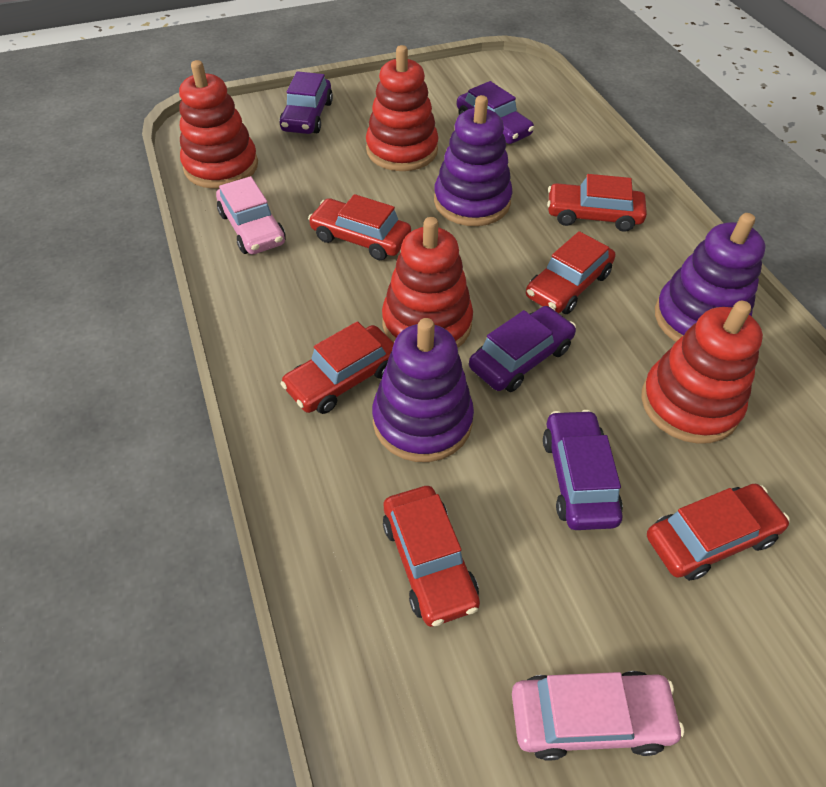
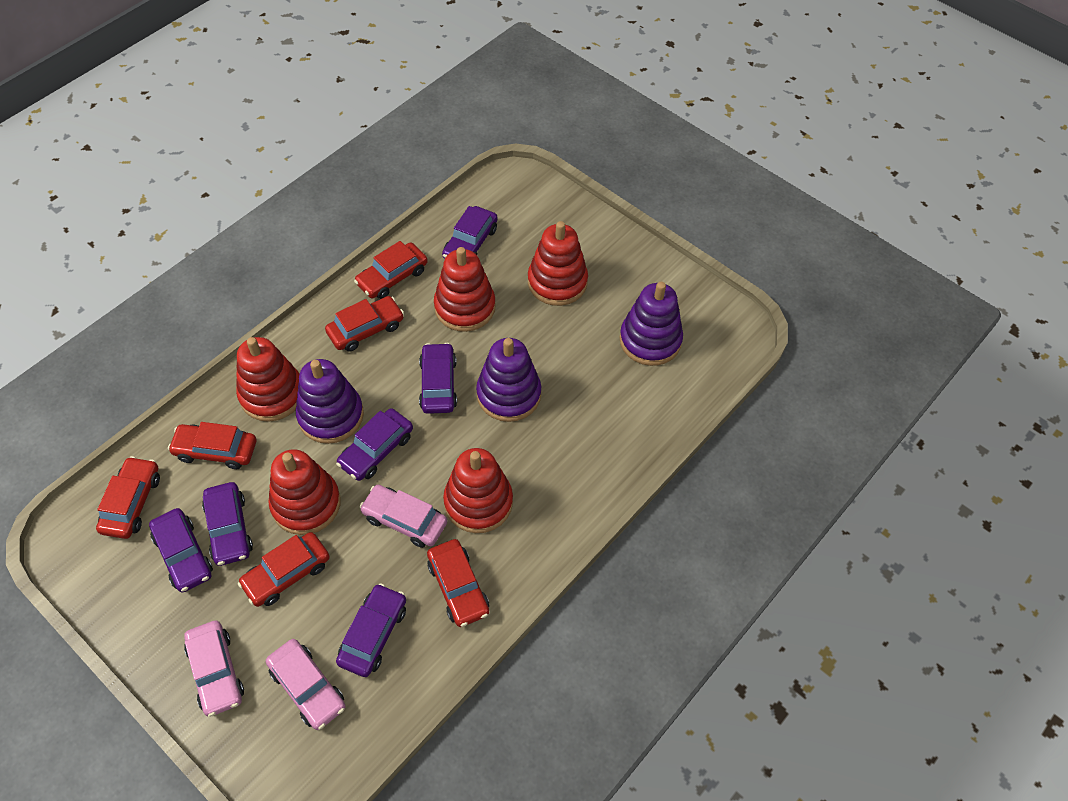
pink car: [216,176,285,254] [512,671,684,761] = 2 -> [184,620,244,717] [266,639,346,730] [360,485,447,548] = 3
purple car: [279,71,333,134] [457,81,534,144] [469,306,576,392] [543,410,623,530] = 4 -> [149,508,213,593] [202,482,253,566] [336,408,413,481] [336,583,406,677] [419,343,457,414] [442,206,498,259] = 6
red stacking toy: [179,60,258,189] [366,45,439,171] [382,217,473,347] [641,301,763,444] = 4 -> [236,337,299,422] [268,449,341,535] [434,247,496,332] [443,448,513,533] [528,221,588,306] = 5

